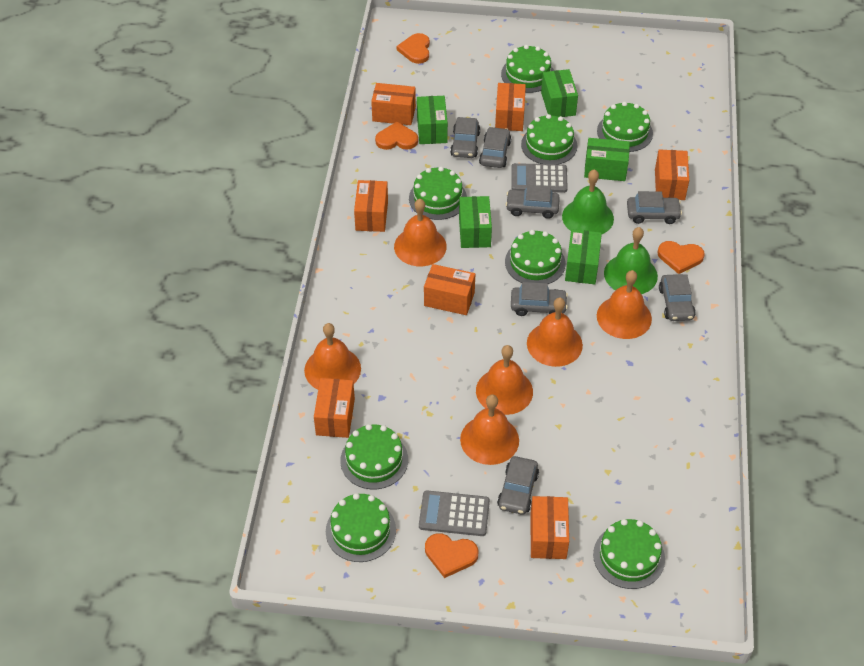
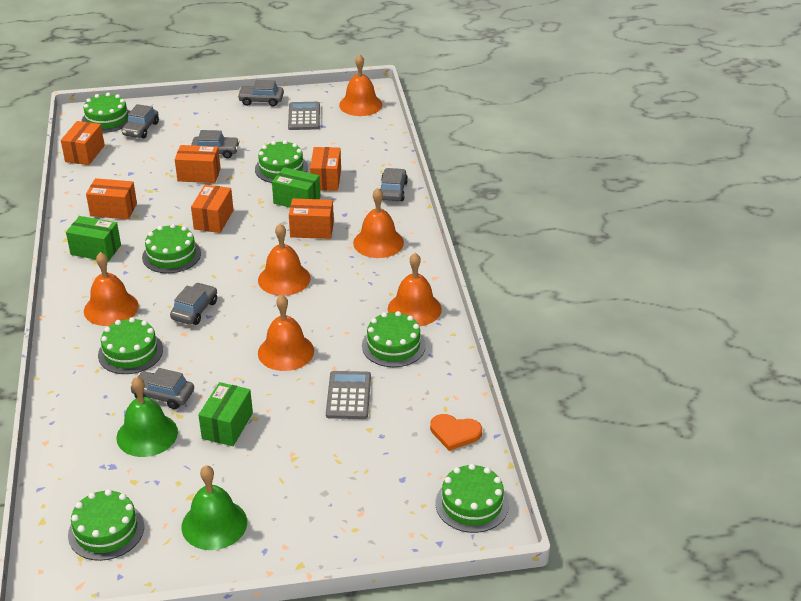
green box: [417,96,448,144] [459,196,492,248] [541,69,578,117] [565,229,602,284] [584,138,630,181] = 5 -> [66,216,121,262] [198,382,253,446] [272,167,321,207] = 3
green cake: [326,493,396,562] [340,424,408,489] [409,166,467,220] [501,45,554,93] [505,230,565,284] [521,114,577,164] [593,519,665,589] [597,101,653,152] = 8 -> [68,489,144,561] [82,92,130,133] [98,317,163,374] [142,224,201,273] [255,140,308,183] [362,311,426,367] [436,464,509,533] = 7
grey car: [450,117,480,158] [479,127,511,168] [497,456,539,515] [506,185,560,219] [511,282,568,316] [627,191,682,224] [659,274,696,321] = 7 -> [122,104,159,138] [130,368,194,409] [170,283,217,325] [191,130,240,159] [237,80,284,106] [380,168,408,201] = 6
orange box: [314,378,355,438] [354,180,388,232] [371,83,416,125] [424,264,475,315] [495,83,526,131] [530,496,569,559] [655,149,689,200] = 7 -> [61,121,105,165] [86,178,137,219] [175,145,221,183] [191,185,233,233] [289,198,334,239] [310,147,341,191] = 6
orange heart: [375,122,418,150] [397,33,430,64] [425,533,478,578] [657,241,705,274] = 4 -> [430,414,482,451] = 1

